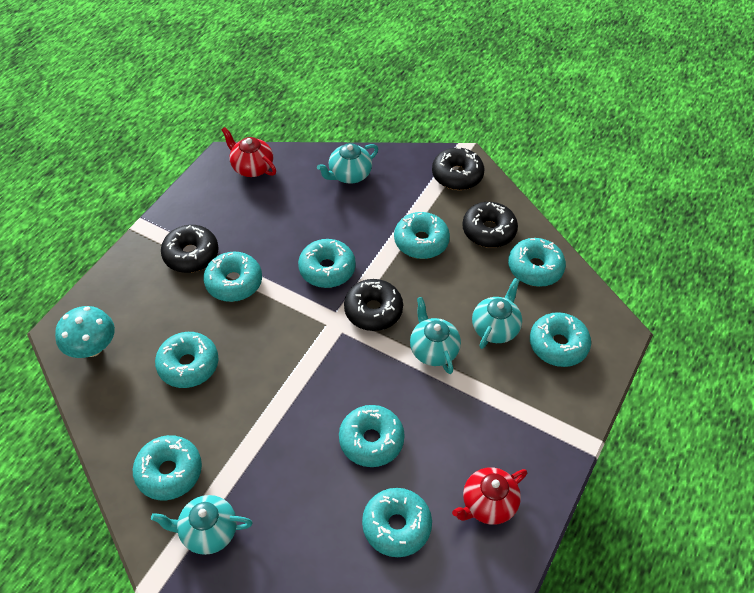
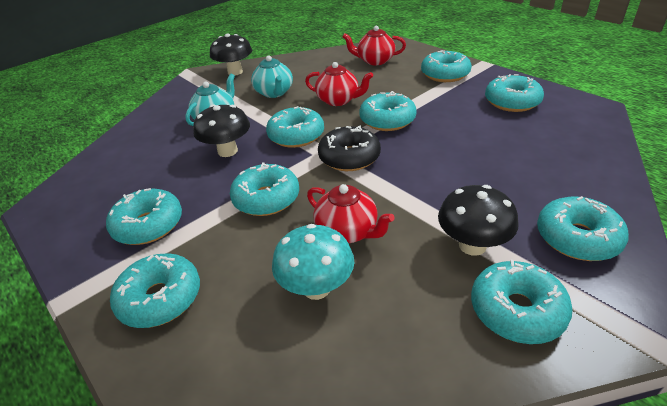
black donut: [161,225,219,273] [344,279,403,331] [432,147,484,190] [462,202,518,248] = 4 -> [318,125,381,171] = 1
black mushroom: none = 0 -> [193,104,250,157] [210,33,252,75] [438,185,518,256] = 3
red teapot: [222,127,276,177] [452,467,527,525] = 2 -> [305,62,373,106] [307,184,395,243] [342,26,406,65] = 3
turquoise teapot: [151,495,253,555] [317,143,378,184] [410,297,461,374] [472,278,522,349] = 4 -> [185,74,235,126] [251,55,293,98] = 2

